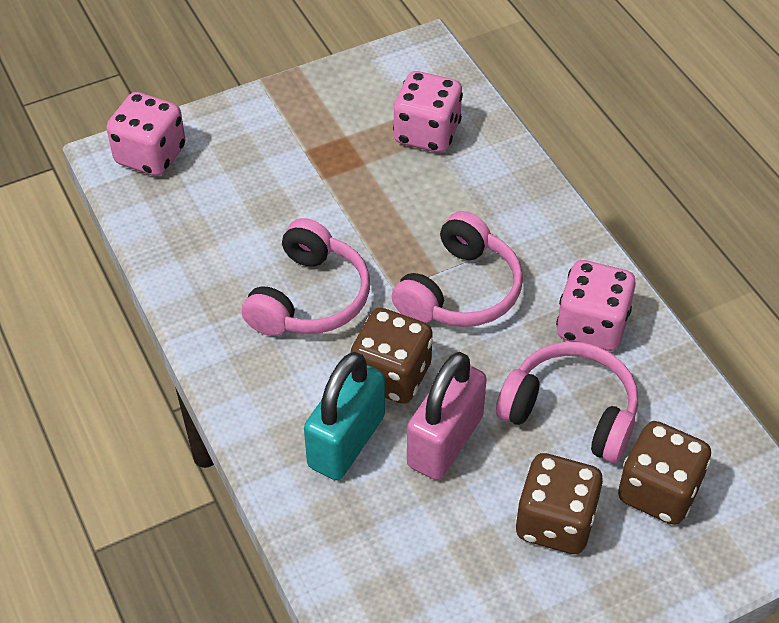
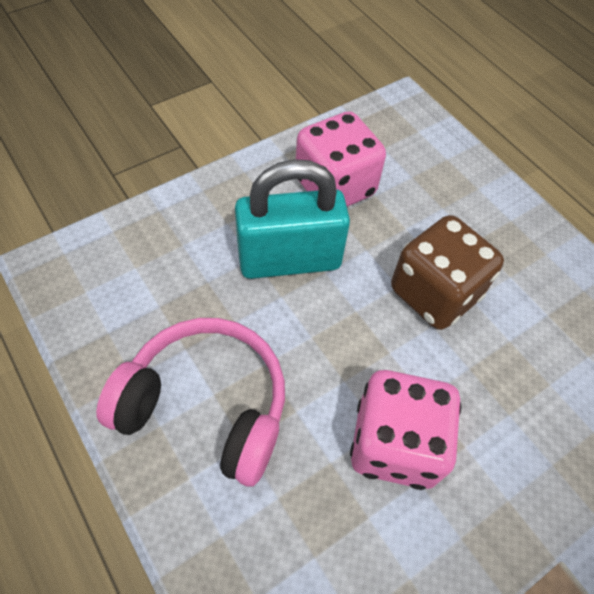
brown dice: [350,308,433,404] [515,453,603,554] [618,421,711,525] = 3 -> [391,215,504,330] = 1
pink dice: [106,92,185,176] [393,71,463,153] [556,260,636,351] = 3 -> [296,111,386,207] [350,370,461,490] = 2
pink headphones: [241,218,370,336] [392,211,523,327] [496,342,638,463] = 3 -> [96,318,285,487] = 1
pink padlock: [407,352,487,480] = 1 -> none = 0

